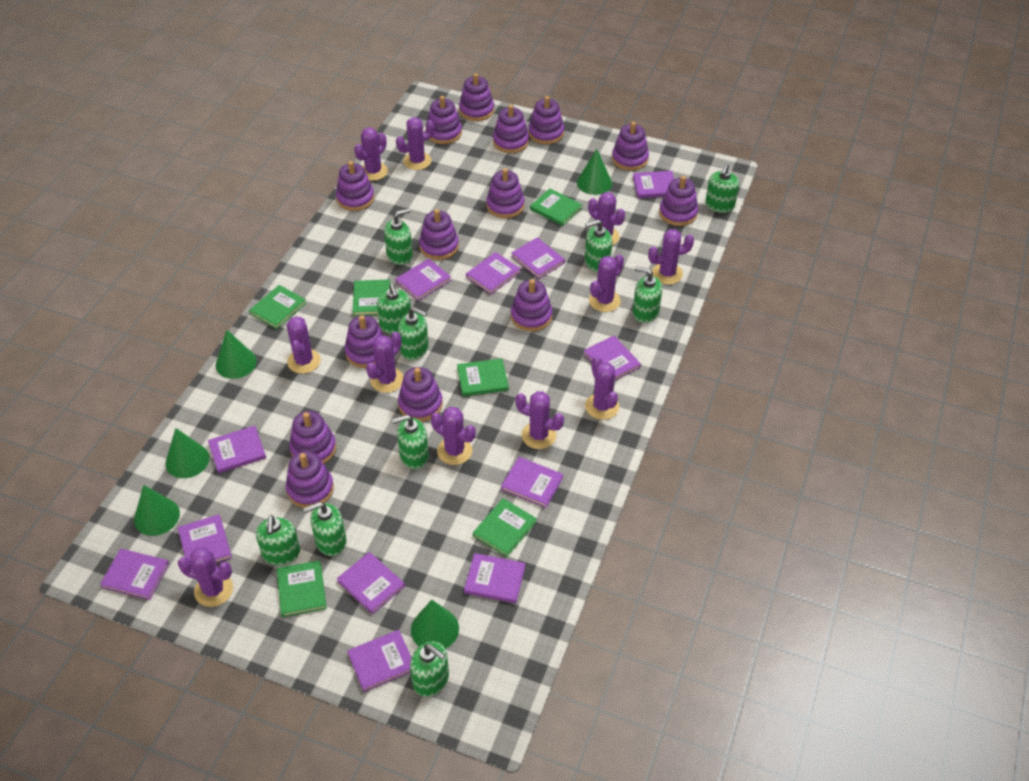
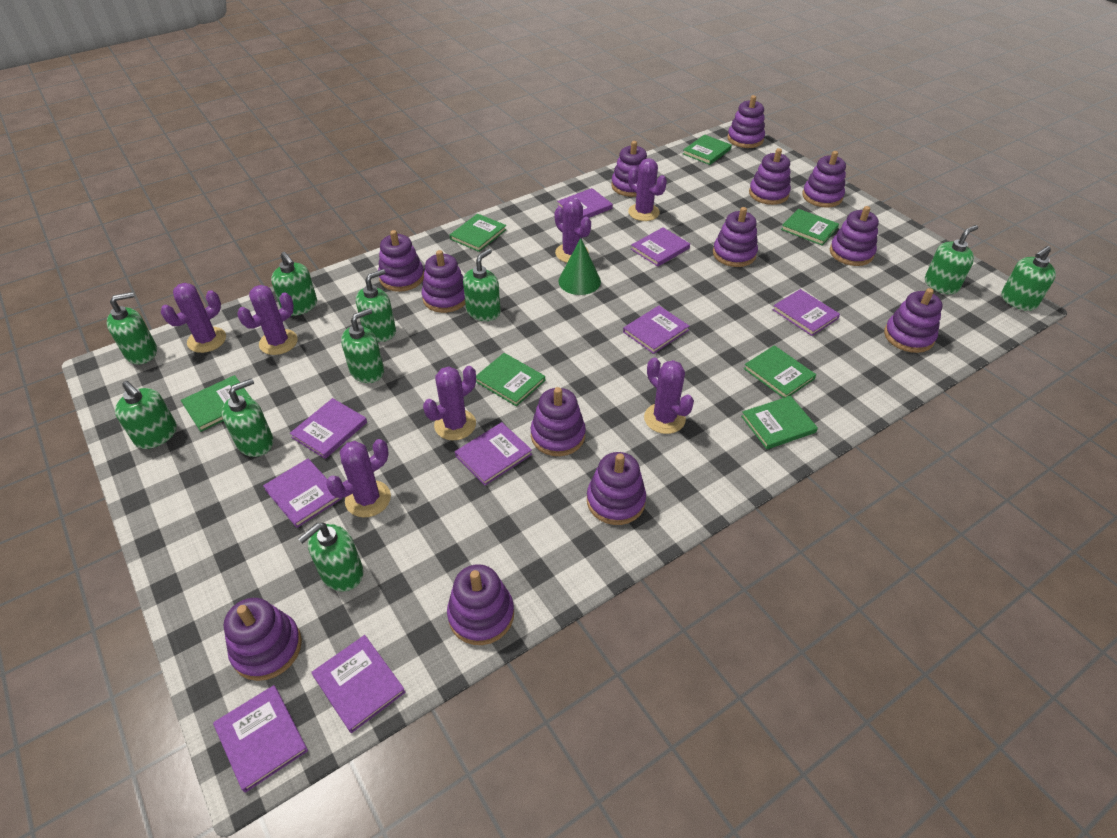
green book: [249,285,306,329] [277,560,327,617] [353,280,390,316] [457,358,509,396] [473,498,537,557] [530,188,583,226] = 6 -> [181,375,252,432] [450,214,507,252] [476,353,545,406] [683,135,732,165] [741,396,818,449] [744,345,816,398] [781,209,839,246] = 7
green cone: [134,485,180,536] [165,428,210,478] [216,330,257,379] [411,600,459,649] [577,149,612,195] = 5 -> [559,238,601,295] = 1
purple book: [100,549,169,600] [178,514,232,563] [208,426,266,473] [337,552,405,615] [347,630,411,692] [396,258,451,301] [464,553,525,603] [466,252,521,294] [501,457,563,508] [511,237,565,279] [584,335,641,380] [633,171,674,198] = 12 -> [213,685,308,792] [263,458,342,528] [290,398,367,459] [312,635,406,733] [455,422,532,486] [557,188,613,218] [623,306,689,354] [631,227,690,267] [773,289,840,336] = 9
purple cactus: [178,547,233,607] [287,316,321,374] [354,127,388,181] [366,332,404,393] [396,117,435,170] [431,407,476,465] [515,391,564,449] [585,356,619,420] [588,192,625,245] [589,254,624,312] [648,229,694,285] = 11 -> [161,283,226,353] [237,285,298,355] [326,439,391,517] [423,366,476,440] [554,198,591,263] [628,158,667,221] [644,358,694,434] = 7
purple stacking toy: [286,451,334,508] [289,411,336,464] [336,161,374,211] [345,315,384,368] [398,367,443,421] [419,209,459,260] [427,96,462,144] [459,73,494,121] [486,168,525,218] [493,105,529,153] [511,279,552,332] [528,96,564,144] [612,122,649,171] [659,176,698,226] = 14 -> [224,598,302,681] [378,230,424,292] [422,250,465,313] [447,564,514,645] [530,387,586,456] [587,452,646,525] [611,141,647,197] [713,207,758,267] [727,95,765,148] [749,148,791,205] [802,151,846,208] [830,206,879,266] [884,288,942,353] = 13

